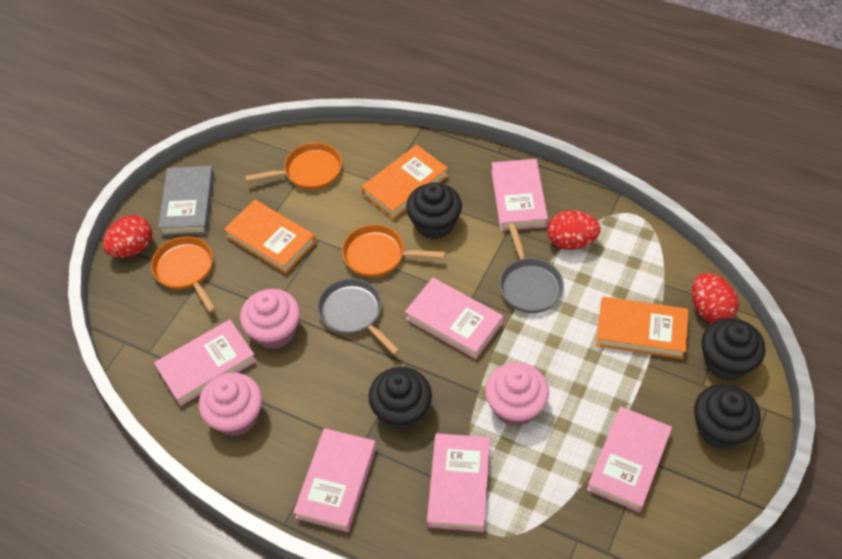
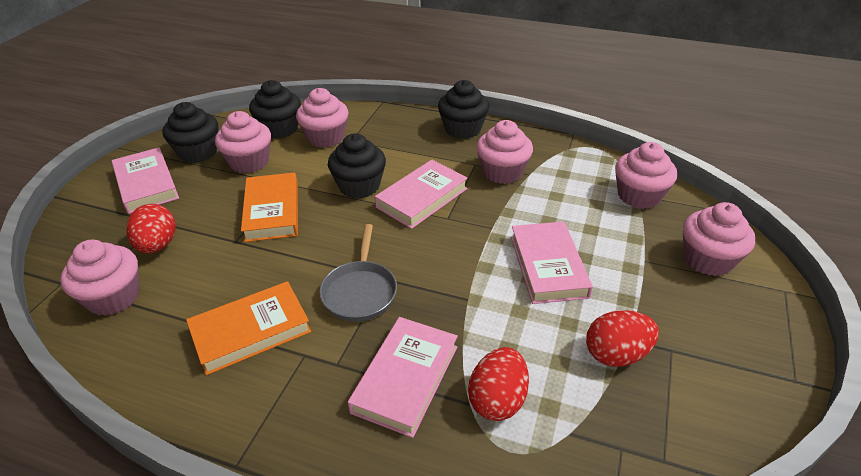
grey book: [158,166,214,236] = 1 -> none = 0
grey pan: [317,278,400,355] [500,223,564,313] = 2 -> [319,224,397,322] = 1
orange book: [224,199,316,274] [362,145,448,219] [596,297,689,359] = 3 -> [186,281,311,375] [241,172,298,242] = 2
orange pan: [151,236,216,313] [245,142,342,190] [342,225,445,277] = 3 -> none = 0
pink book: [154,320,257,406] [293,428,376,532] [405,278,503,359] [427,433,490,532] [491,159,548,231] [587,406,672,512] = 6 -> [112,147,179,214] [348,317,458,438] [375,160,468,229] [511,221,593,304] = 4
pink cupcake: [199,373,262,436] [240,289,300,349] [485,362,549,426] = 3 -> [60,240,139,316] [215,111,271,173] [296,88,349,148] [476,120,533,184] [615,142,677,209] [683,202,756,276] = 6

